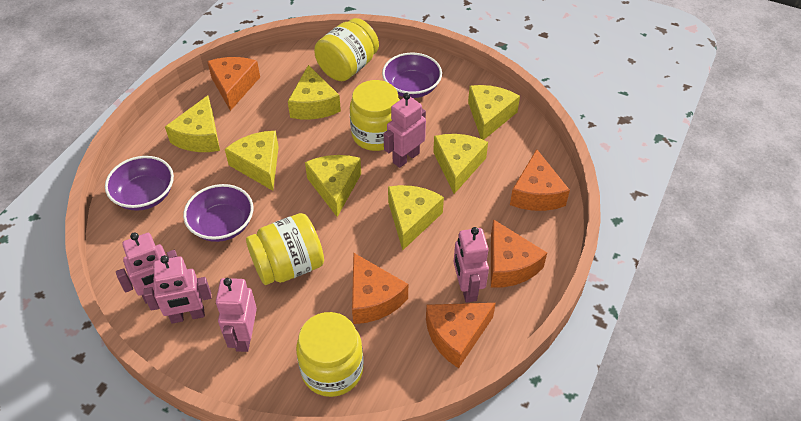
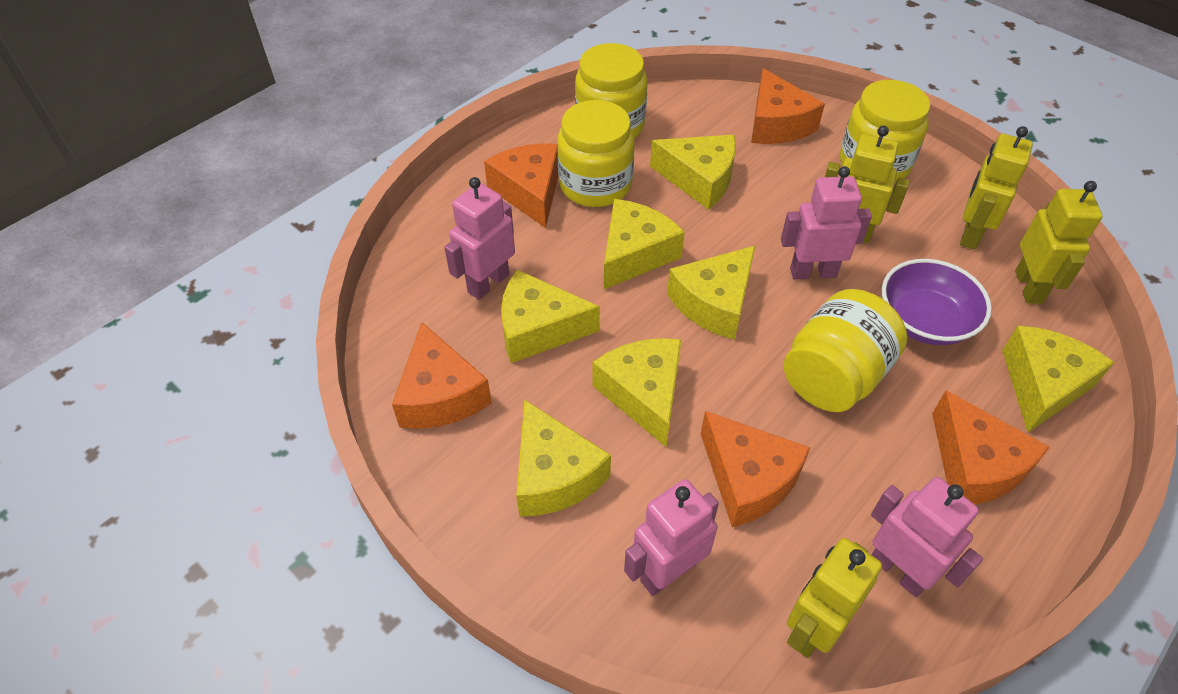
pink robot: [116,232,178,304] [143,255,212,324] [216,278,257,352] [384,93,426,168] [454,227,489,303] = 5 -> [444,177,515,300] [624,479,719,596] [781,166,872,280] [871,477,983,597] = 4
purple bowl: [105,156,174,211] [183,184,253,242] [382,53,442,98] = 3 -> [882,259,992,345] = 1
yellow robot: none = 0 -> [787,538,882,658] [825,126,910,243] [960,126,1033,250] [1015,181,1103,304] = 4

